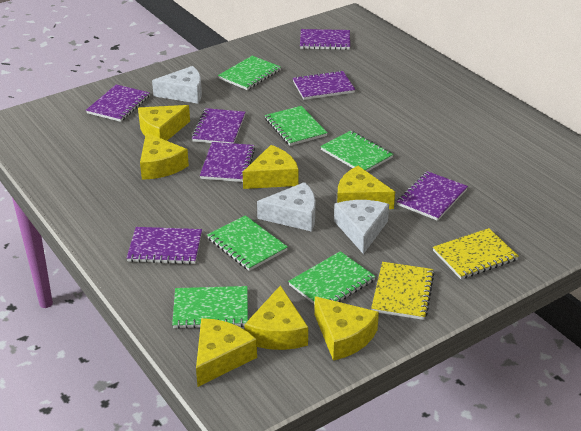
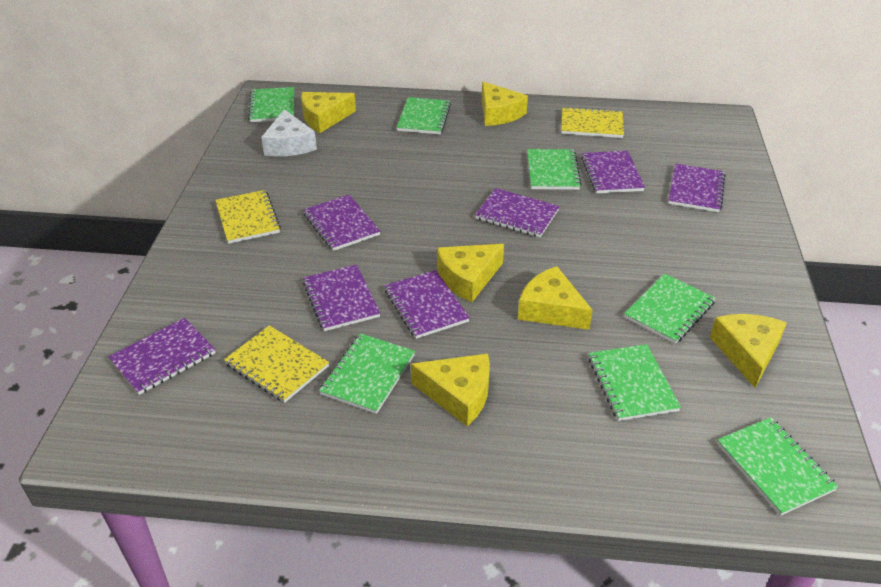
green notebook: [172,286,248,329] [207,215,288,271] [218,56,281,90] [265,106,328,146] [288,251,376,305] [320,131,394,172] = 6 -> [248,87,294,122] [319,333,415,414] [397,97,451,134] [527,149,582,190] [588,344,681,421] [624,273,716,344] [717,417,838,516] = 7
white cheese: [152,66,202,104] [257,182,316,232] [334,200,389,254] = 3 -> [261,109,317,157] = 1
yellow cheese: [138,105,190,141] [140,133,189,180] [196,318,257,387] [243,145,298,189] [244,285,308,350] [314,296,379,361] [337,166,395,209] = 7 -> [301,92,356,133] [411,354,490,426] [437,244,504,302] [481,82,528,126] [518,266,593,330] [710,314,787,388] = 6
yellow notebook: [371,262,435,320] [433,228,519,279] = 2 -> [215,190,281,244] [224,325,329,403] [561,107,624,138] = 3

